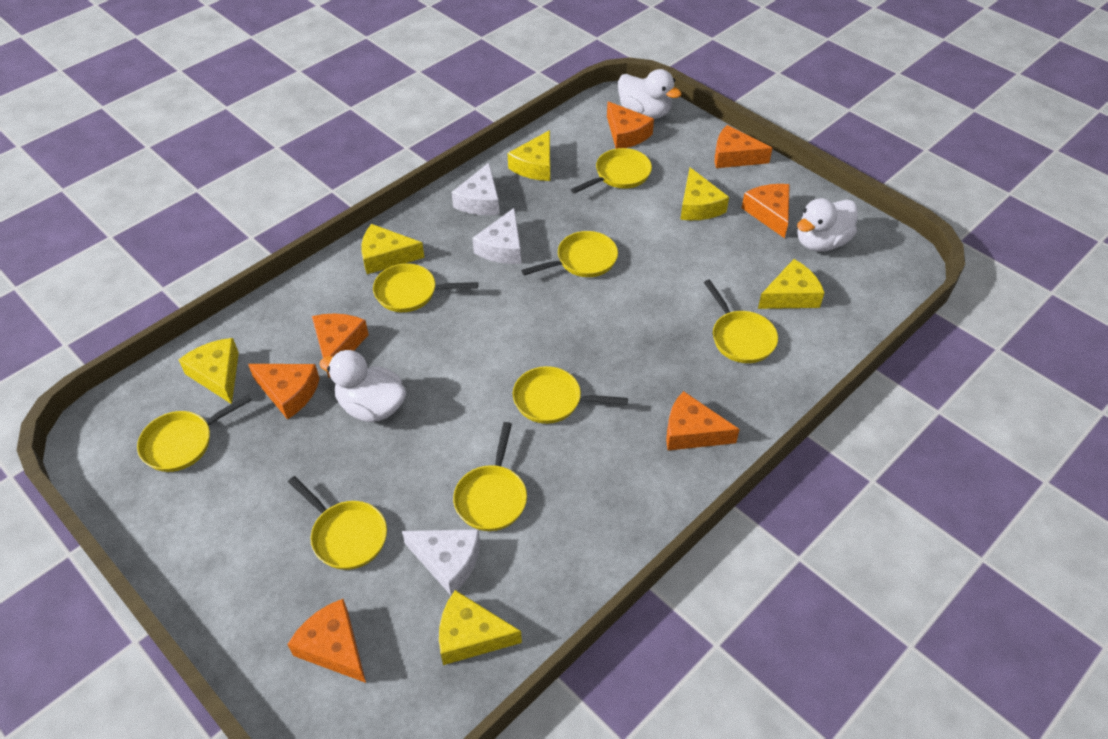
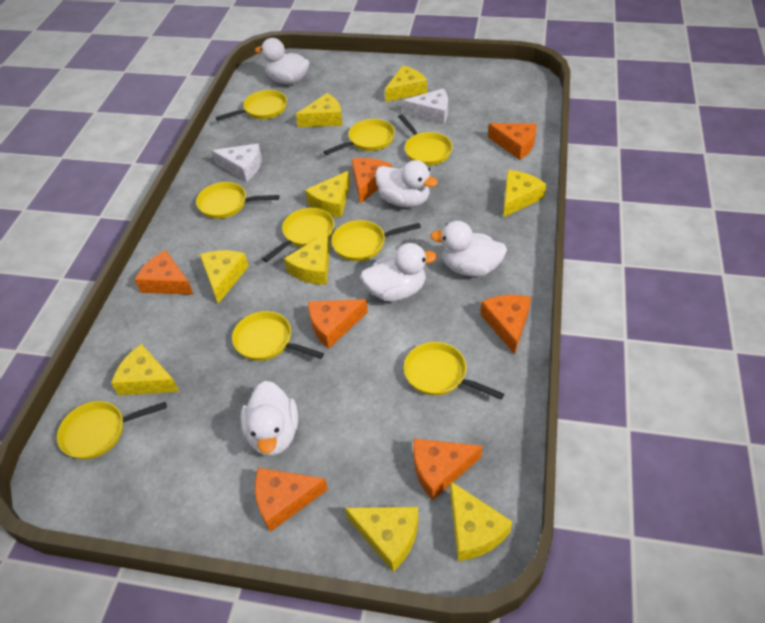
white cheese: [402,529,480,595] [452,163,500,215] [473,208,521,264] = 3 -> [211,144,262,182] [403,88,448,124] = 2
white duck: [319,350,406,422] [618,69,682,119] [797,198,858,252] = 3 -> [241,381,298,456] [255,38,309,84] [361,243,437,301] [375,160,438,207] [430,221,507,277] = 5
yellow cheese: [179,338,239,404] [361,224,425,274] [439,590,522,665] [508,130,550,181] [680,167,729,220] [758,259,825,309] = 6 -> [111,344,179,396] [200,250,249,304] [284,232,330,285] [296,93,343,127] [305,171,350,217] [345,507,418,572] [385,66,427,102] [450,481,513,561] [503,170,546,218] = 9
yellow pan: [137,395,252,472] [288,476,387,570] [373,263,478,312] [453,422,527,531] [513,366,628,424] [521,231,618,277] [571,148,652,194] [704,279,778,363] = 8 -> [57,401,167,460] [196,182,280,219] [216,90,287,121] [232,311,324,361] [262,208,334,262] [324,119,395,155] [331,220,421,261] [398,114,453,166] [404,342,504,400] = 9

